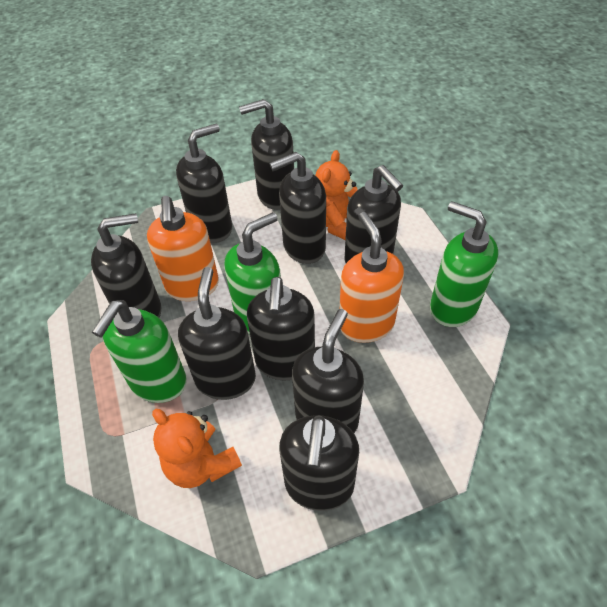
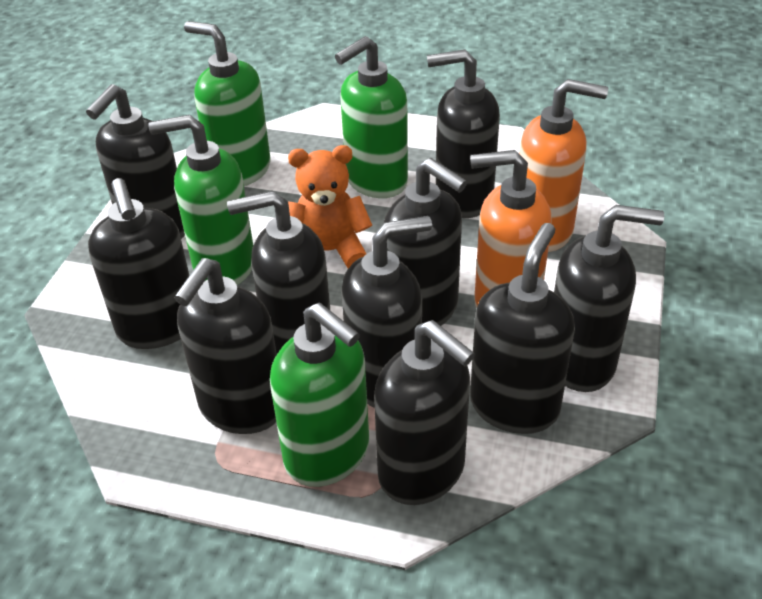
black soap dispenser: [91,213,161,318] [176,124,232,243] [178,267,256,400] [239,99,294,210] [247,277,315,380] [270,152,326,264] [279,415,359,511] [292,309,364,433] [345,165,403,263] = 9 -> [86,84,185,239] [88,178,190,349] [174,258,277,434] [227,191,330,354] [341,216,432,408] [374,320,475,505] [384,158,467,326] [427,49,500,218] [470,223,575,434] [554,205,664,392] = 10
green soap dispenser: [92,300,187,403] [224,212,281,334] [430,201,498,327] = 3 -> [148,115,253,285] [184,21,270,186] [270,303,369,487] [335,36,408,198] = 4
orange teddy bear: [152,409,242,488] [315,150,357,240] = 2 -> [288,145,372,269] = 1

